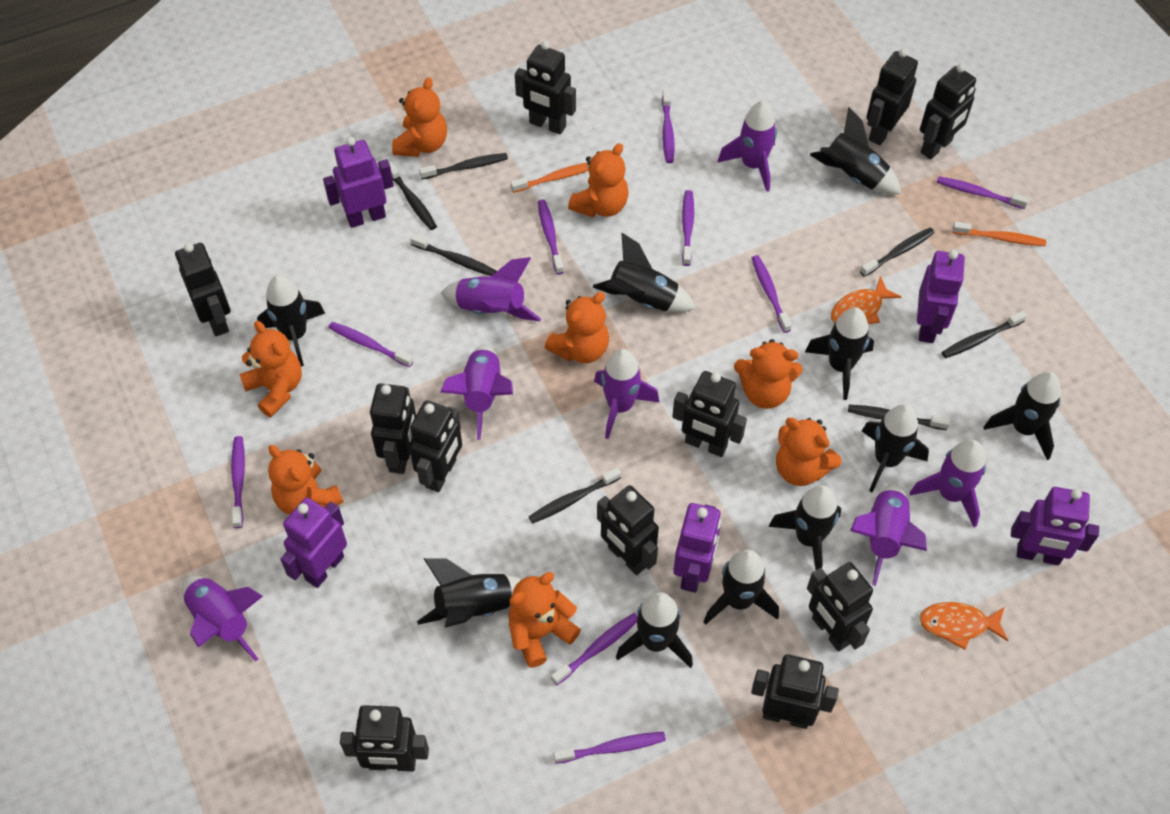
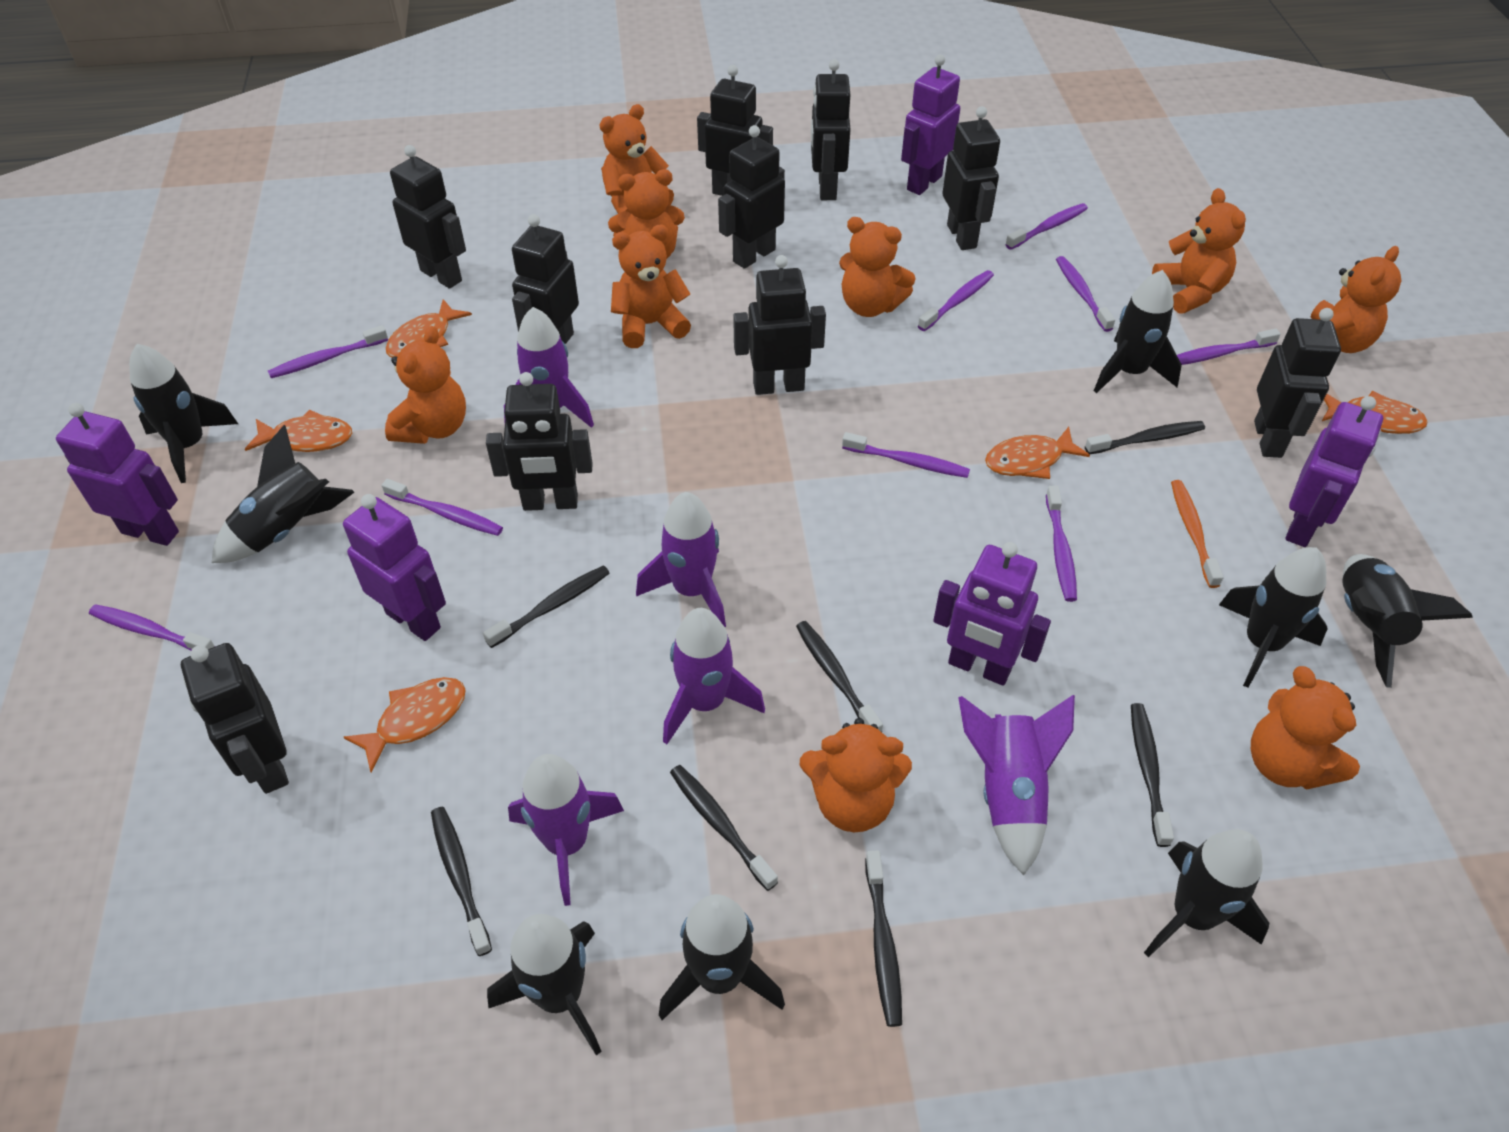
black robot: [175,243,230,336] [340,705,429,772] [370,383,416,474] [409,400,462,492] [515,41,576,135] [597,485,659,575] [672,371,747,457] [751,654,839,729] [807,562,873,652] [866,48,918,145] [920,63,976,159] = 11 -> [181,643,289,794] [390,145,466,289] [486,372,592,511] [512,214,579,344] [697,65,773,196] [718,125,785,269] [733,255,826,395] [811,59,851,200] [942,106,1000,250] [1254,308,1341,458] = 10
black rocket: [257,275,325,366] [417,558,522,627] [593,233,696,312] [616,592,693,668] [704,549,779,625] [769,485,841,570] [805,307,874,400] [810,107,901,195] [862,404,929,492] [984,372,1061,460] = 10 -> [129,344,238,483] [212,425,354,563] [487,914,602,1055] [659,894,785,1020] [1094,270,1182,393] [1144,829,1269,958] [1219,547,1328,688] [1342,554,1473,688] = 8
orange fish: [831,276,901,324] [920,602,1008,650] = 2 -> [245,410,352,452] [344,677,466,772] [386,299,472,358] [985,427,1090,479] [1322,391,1427,434] = 5
orange teddy bear: [239,321,302,417] [268,445,343,515] [392,77,447,157] [509,572,581,668] [545,292,609,363] [568,143,629,217] [734,339,803,409] [776,418,842,486] = 8 -> [385,326,466,444] [599,104,674,214] [608,169,685,259] [611,224,691,348] [800,718,912,832] [839,217,916,317] [1152,188,1246,313] [1251,666,1360,790] [1310,246,1401,353] = 9
orange toothbrush: [510,163,589,193] [952,222,1046,246] = 2 -> [1171,480,1224,588] = 1
purple rocket: [182,576,263,661] [440,345,513,440] [441,257,541,321] [594,349,660,439] [718,101,777,192] [850,484,927,586] [910,439,986,527] = 7 -> [504,307,594,428] [508,754,624,906] [636,492,726,627] [663,608,765,744] [958,695,1075,875] = 5

